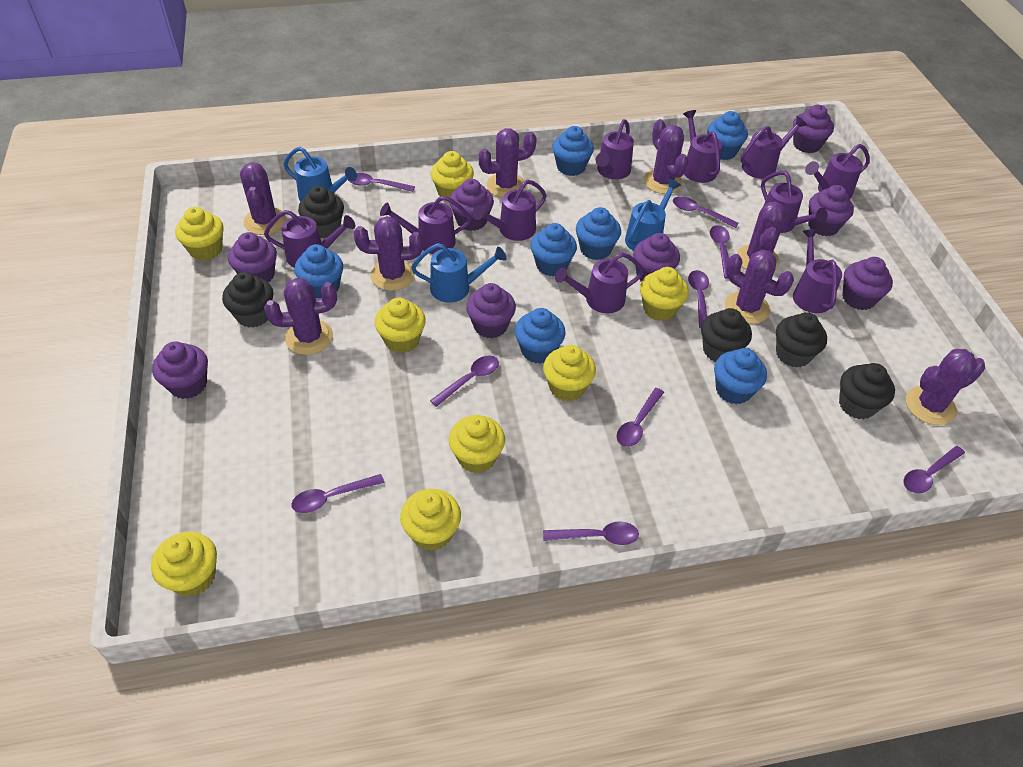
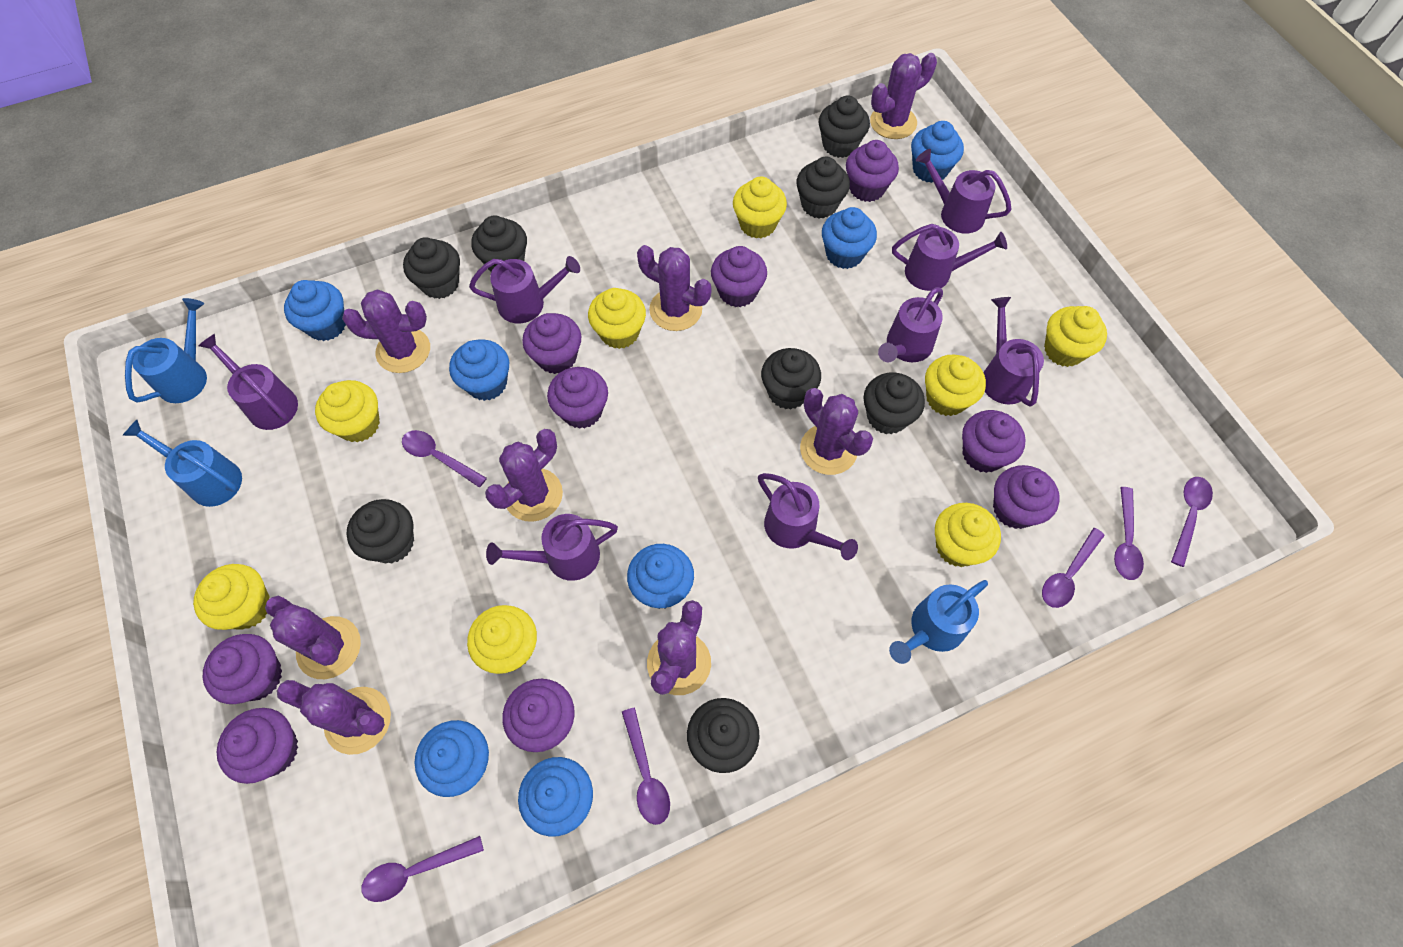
black cupcake: [222,272,273,328] [298,186,344,239] [701,308,752,362] [776,312,827,368] [839,363,895,419] = 5 -> [346,499,414,563] [403,237,460,299] [471,215,527,272] [687,698,760,773] [761,348,821,410] [796,157,850,219] [819,95,870,158] [863,372,925,434] = 8
purple cupcake: [152,341,208,399] [228,232,277,282] [449,179,494,231] [466,283,516,338] [633,233,680,282] [793,105,834,153] [808,185,854,236] [842,257,893,310] = 8 -> [203,634,282,704] [217,708,298,784] [502,679,575,752] [522,313,581,374] [547,367,608,429] [711,246,767,307] [846,140,899,202] [962,410,1026,473] [993,465,1060,529] = 9
purple spoon: [291,474,384,513] [348,173,415,192] [430,355,499,407] [543,521,639,545] [616,388,664,447] [673,196,739,228] [688,270,709,328] [710,225,730,279] [903,446,965,493] = 9 -> [362,836,484,902] [402,430,487,488] [622,708,670,825] [1042,528,1105,608] [1114,487,1144,580] [1171,477,1213,567] = 6
purple watering can: [264,210,355,268] [380,196,471,254] [473,180,547,241] [555,252,644,313] [596,119,634,180] [683,110,722,183] [740,116,807,179] [761,171,828,233] [793,229,842,313] [805,144,870,198] = 10 -> [198,334,298,430] [469,256,580,323] [486,514,618,581] [758,473,858,560] [878,287,943,362] [892,224,1007,291] [916,149,1012,233] [984,297,1044,407] = 8

